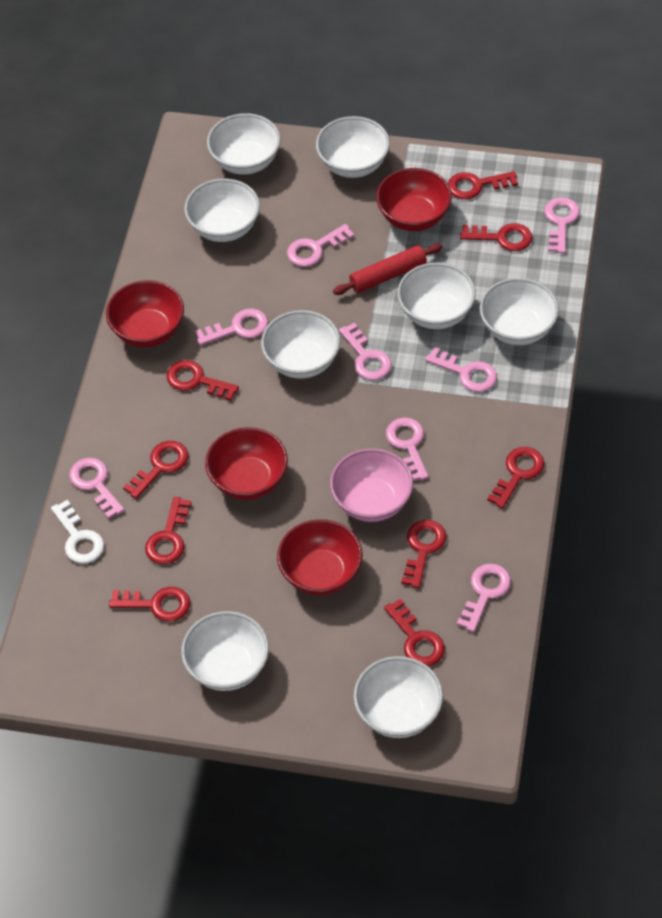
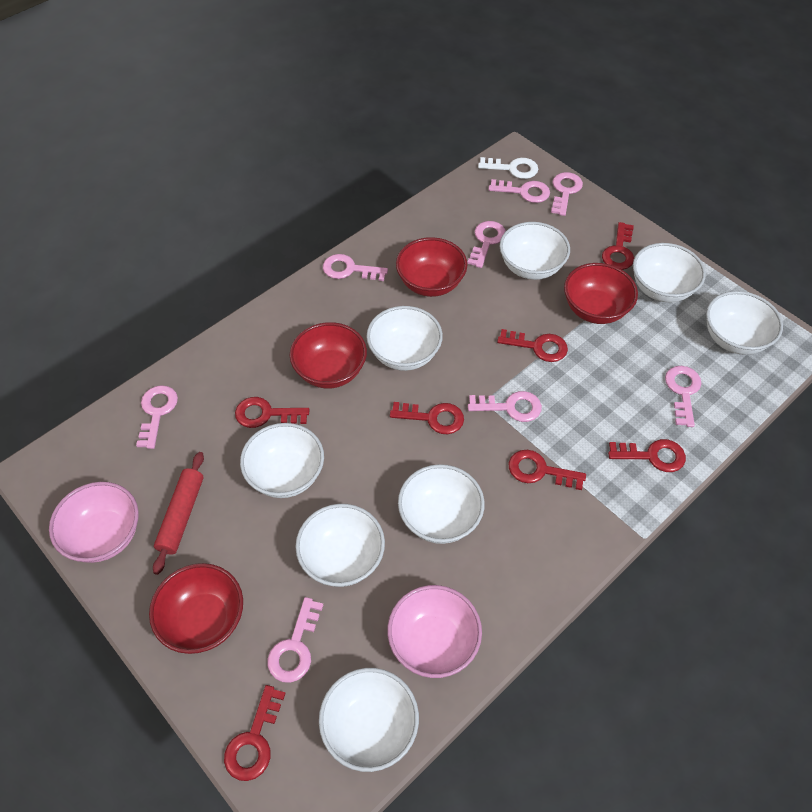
pink bowl: [330,448,413,522] = 1 -> [49,482,139,563] [387,585,482,678] = 2
red key: [109,587,190,622] [123,441,188,499] [145,497,192,564] [167,360,239,401] [384,598,445,666] [401,520,447,588] [448,171,518,199] [460,223,533,251] [487,447,545,509] = 9 -> [224,685,286,781] [235,397,309,428] [390,402,464,434] [497,329,568,362] [509,450,586,490] [602,222,634,270] [608,439,686,472] = 7

